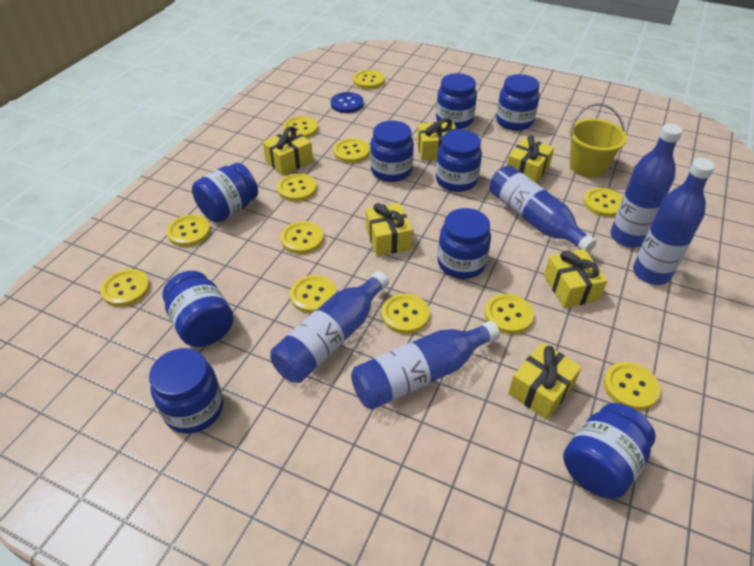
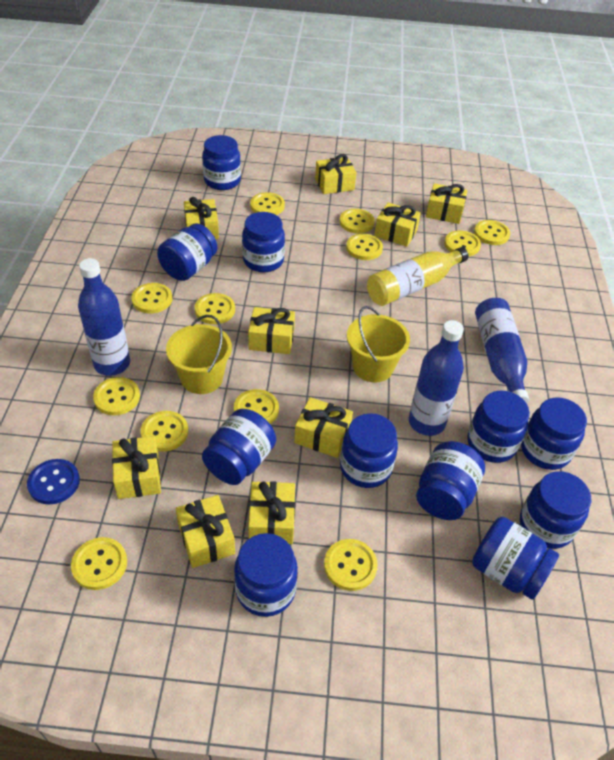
blue bottle: [270,271,389,383] [351,321,500,410] [489,165,597,253] [610,123,683,247] [633,158,715,285] = 5 -> [78,258,130,376] [409,320,464,436] [475,298,529,403] = 3
blue jar: [149,348,223,434] [163,271,234,347] [192,163,258,222] [370,120,414,182] [436,73,477,130] [436,129,482,192] [437,208,491,279] [496,74,540,131] [563,403,656,499] = 9 -> [157,223,217,281] [202,135,241,190] [202,409,276,485] [234,533,298,617] [242,212,285,272] [340,413,398,488] [416,441,485,520] [467,390,530,463] [472,517,559,600] [520,471,591,549] [521,397,587,470] = 11
yellow bottle: none = 0 -> [367,247,468,306] = 1
yellow bucket: [569,103,627,178] = 1 -> [166,315,232,394] [347,306,410,382] = 2
yellow gift: [263,126,313,175] [366,203,413,256] [417,118,457,161] [507,135,554,183] [508,343,582,419] [544,249,607,308] = 6 -> [112,436,161,499] [176,495,235,568] [184,197,219,239] [248,307,295,354] [248,481,295,544] [294,397,353,458] [315,154,356,194] [374,202,421,247] [426,183,467,224] = 9

